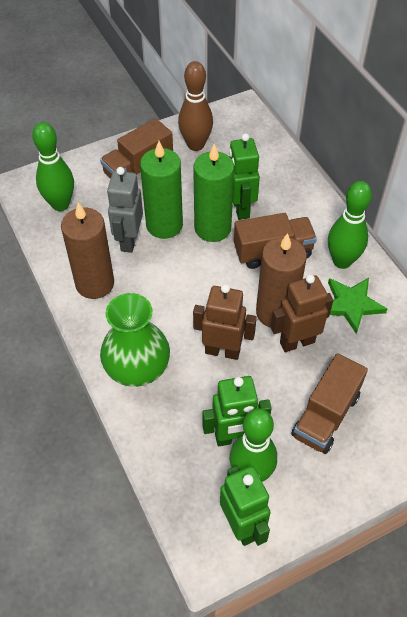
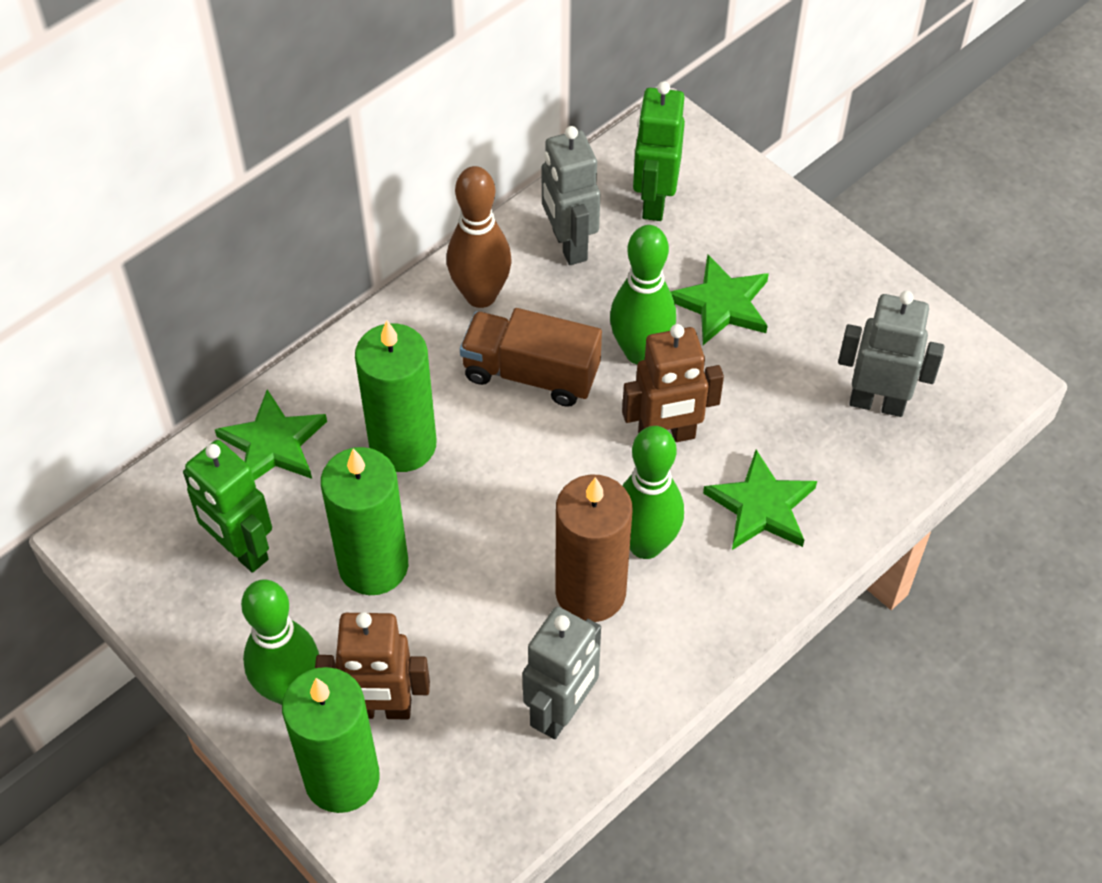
brown candle: [61,203,114,299] [256,233,307,328] = 2 -> [555,475,632,622] = 1
brown truck: [100,118,173,179] [234,213,317,269] [291,353,368,454] = 3 -> [460,308,602,407] = 1
green candle: [140,141,183,239] [193,144,234,242] = 2 -> [282,667,380,813] [321,447,408,595] [355,321,436,472] = 3
green robot: [203,376,272,446] [220,466,271,546] [229,133,260,220] = 3 -> [183,440,272,573] [633,81,685,221] = 2
green star: [328,278,387,334] = 1 -> [215,389,327,481] [671,255,769,345] [703,450,817,550] = 3
green vase: [100,293,170,387] = 1 -> none = 0
grey robot: [107,167,143,253] = 1 -> [522,607,601,739] [542,126,600,265] [838,291,944,417] = 3

